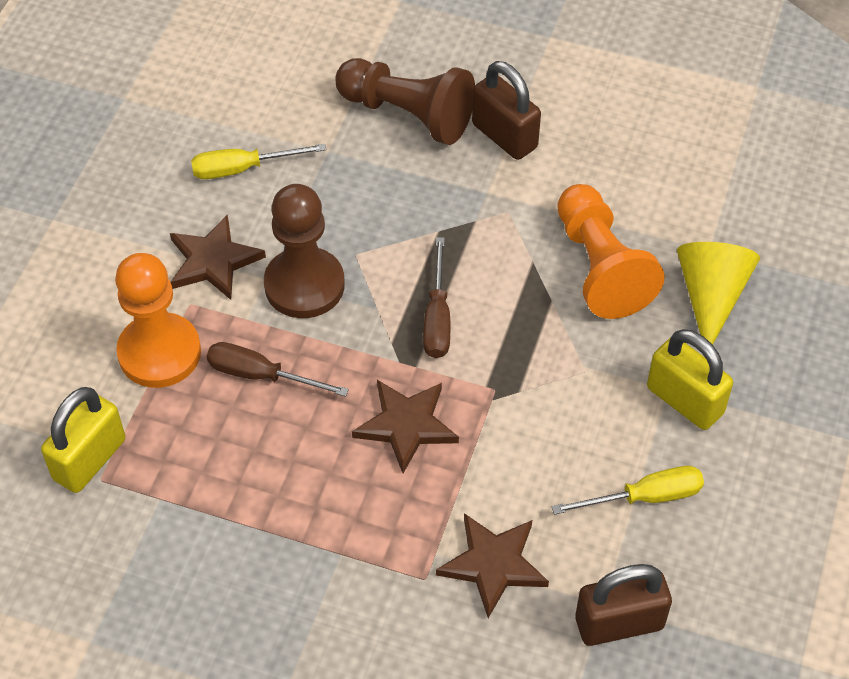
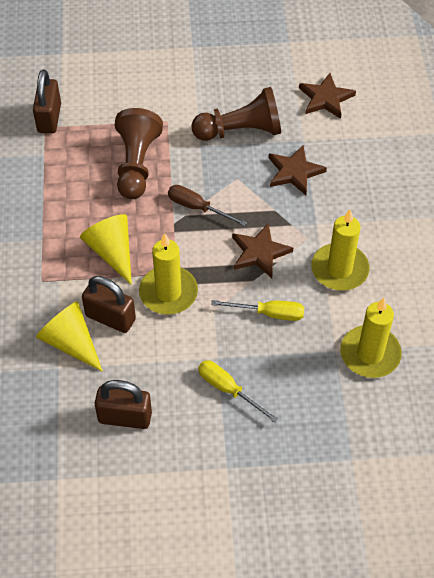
brown padlock: [472,61,541,160] [575,564,672,646] = 2 -> [33,69,61,133] [82,276,136,333] [95,380,152,429] = 3
brown screwdriver: [207,342,349,397] [423,237,450,358] = 2 -> [168,185,247,226] = 1
orange pawn: [115,253,201,388] [557,184,665,319] = 2 -> none = 0
yellow candle: none = 0 -> [139,233,198,315] [311,209,369,291] [340,298,402,378] = 3
yellow cone: [677,242,760,345] = 1 -> [36,301,103,372] [80,214,132,285] = 2
yellow padlock: [41,387,125,493] [647,329,733,430] = 2 -> none = 0

